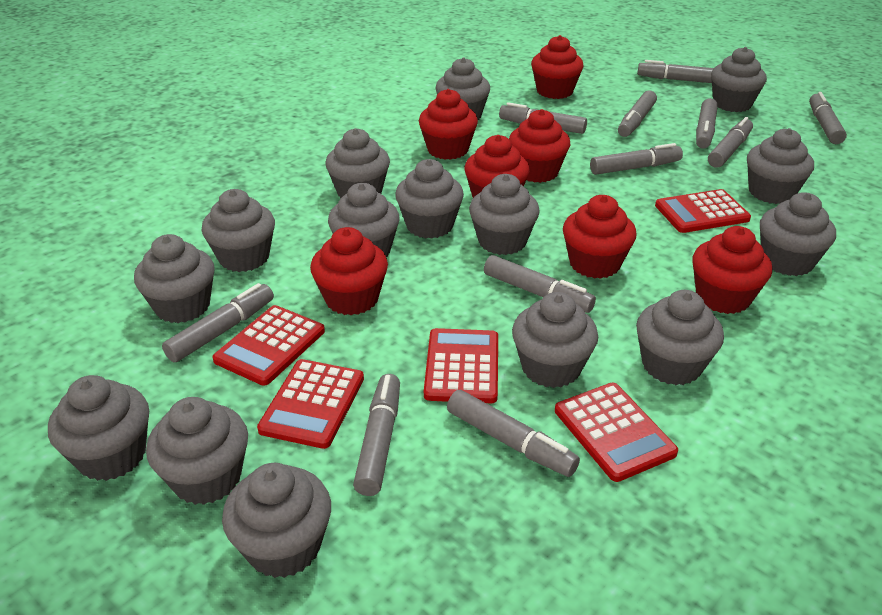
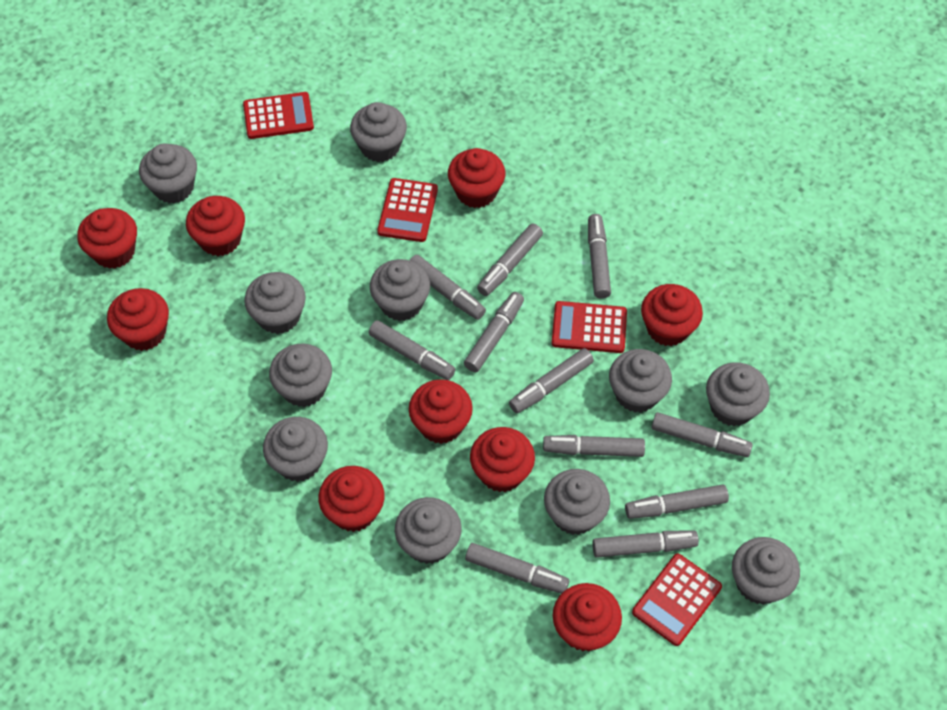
grey cupcake: [48,375,149,481] [134,234,215,323] [146,397,248,505] [202,189,275,272] [222,463,331,578] [326,128,390,199] [328,183,399,257] [395,159,464,239] [435,57,490,120] [469,174,540,255] [512,292,598,388] [636,290,724,385] [711,47,767,112] [747,128,814,204] [760,192,836,276] = 15 -> [139,143,197,203] [244,272,306,334] [263,417,328,482] [269,344,332,407] [350,102,407,162] [370,259,430,321] [395,497,462,564] [544,469,610,535] [609,349,672,413] [706,362,770,426] [732,537,800,605] = 11
red calculator: [212,305,325,386] [257,359,364,449] [424,328,498,403] [555,383,678,482] [655,189,751,233] = 5 -> [243,92,314,139] [377,178,438,242] [552,301,627,353] [632,554,722,646] = 4
red cupcake: [310,227,388,315] [419,89,478,160] [464,135,530,198] [509,109,570,183] [531,35,584,99] [563,195,636,279] [692,226,772,314] = 7 -> [77,208,137,269] [107,288,169,351] [186,196,245,256] [319,466,385,532] [409,379,473,444] [448,148,505,208] [470,427,535,492] [553,583,622,651] [641,284,703,346] = 9

